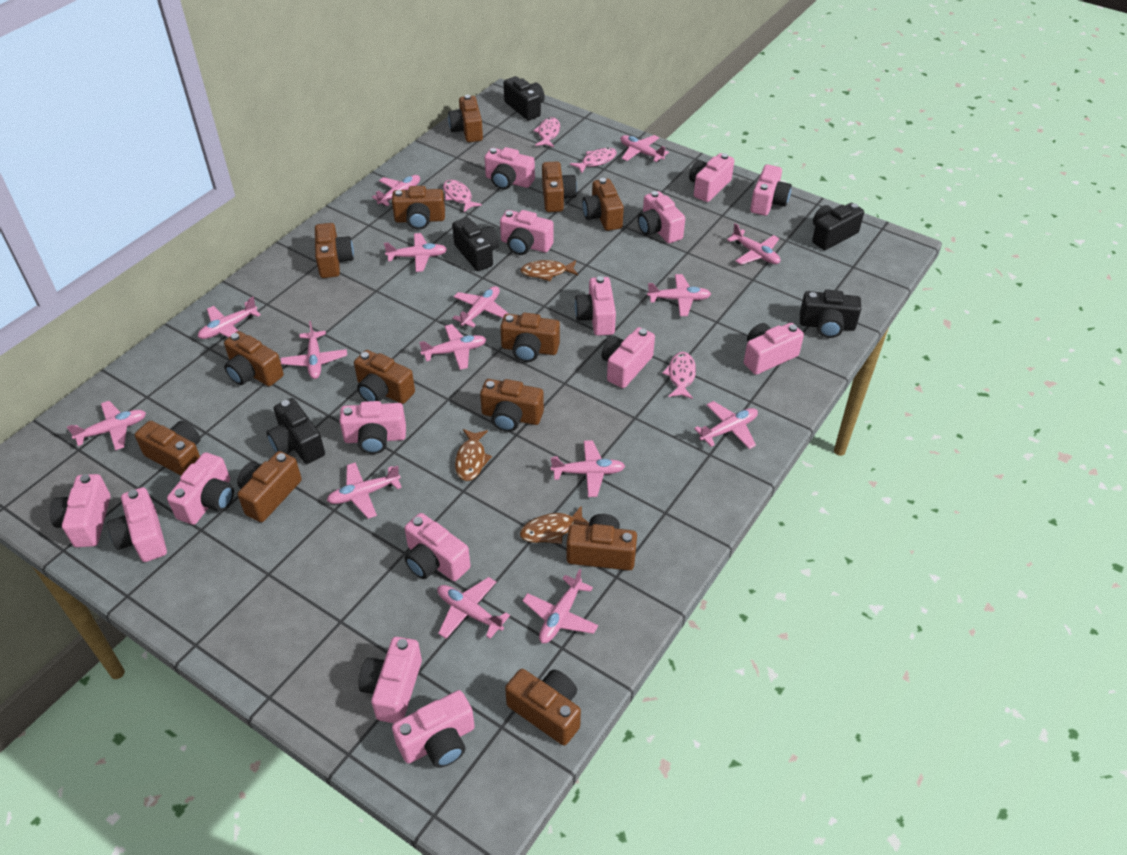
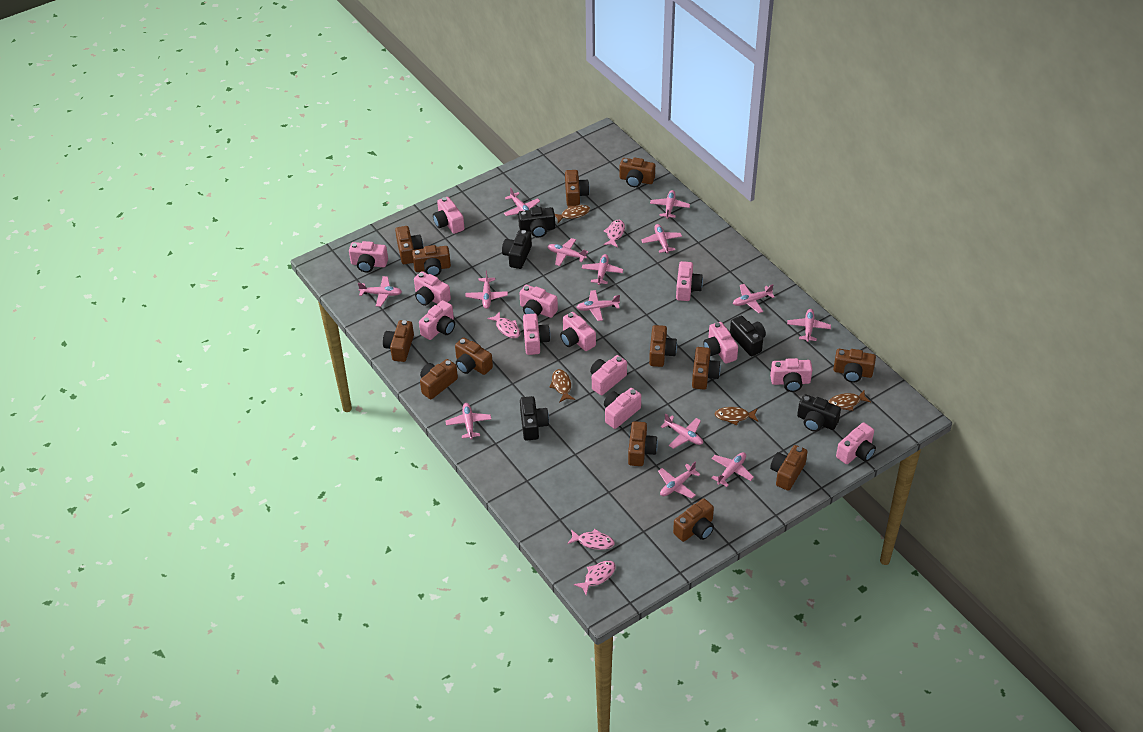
brown fish: [455,429,492,481] [520,260,578,281] [520,505,589,544] = 3 -> [549,369,575,402] [555,205,590,223] [715,407,758,425] [828,391,871,411] = 4
pink camera: [49,474,110,547] [107,487,167,562] [167,452,234,525] [339,401,406,454] [359,637,422,723] [392,690,475,768] [404,513,471,581] [485,147,535,190] [500,210,554,255] [575,276,616,336] [602,327,655,388] [638,191,685,243] [689,153,734,202] [744,323,804,375] [750,164,792,216] = 15 -> [349,241,388,272] [414,271,451,306] [419,300,455,340] [433,197,464,234] [519,285,558,318] [523,314,550,355] [560,312,596,351] [590,355,627,395] [604,388,641,429] [676,261,703,301] [703,322,738,363] [770,358,813,392] [836,422,876,464] = 13
pink plane: [67,401,146,450] [198,297,261,339] [281,321,347,379] [327,462,402,519] [372,175,420,206] [384,233,447,272] [419,324,486,370] [437,577,510,639] [453,286,509,328] [522,569,598,643] [551,440,625,497] [621,135,669,162] [647,274,711,316] [694,401,758,449] [727,223,780,265] = 15 -> [358,276,402,307] [446,403,491,439] [466,271,508,309] [504,188,540,216] [548,238,588,266] [576,290,620,321] [582,254,624,285] [641,224,682,253] [650,190,690,219] [658,462,701,499] [661,414,703,449] [711,452,754,487] [733,284,775,313] [787,309,831,342] = 14

